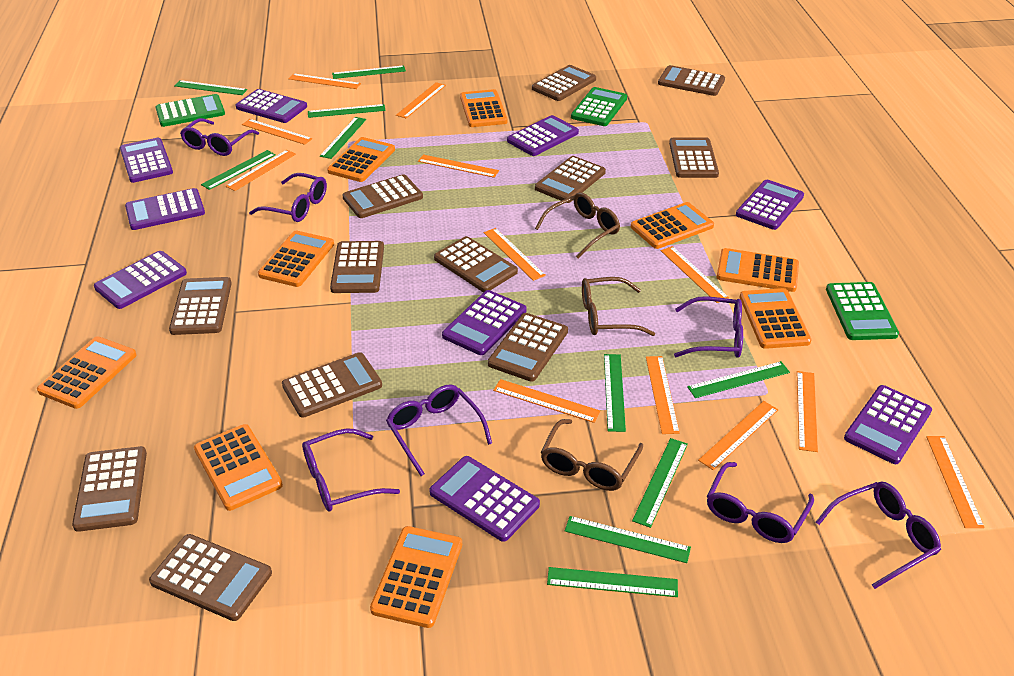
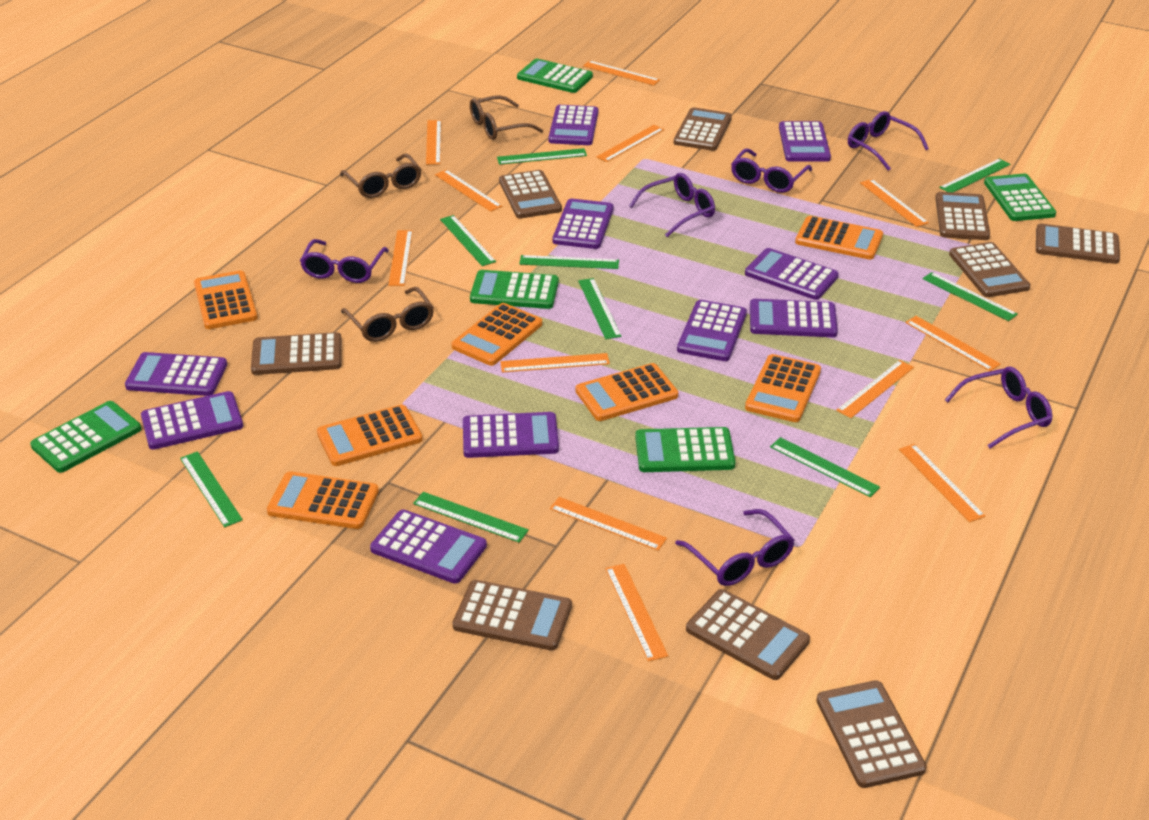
brown calculator: [72,446,147,532] [149,534,272,621] [169,277,232,335] [282,352,382,418] [330,241,384,293] [342,174,423,218] [434,236,518,292] [488,313,568,382] [532,65,596,101] [535,156,606,203] [658,65,725,96] [669,137,719,178] = 12 -> [251,332,342,375] [452,580,572,650] [499,170,562,218] [674,107,732,151] [686,589,810,680] [816,680,927,788] [935,192,990,240] [949,242,1031,297] [1036,224,1120,264] = 9
green calculator: [155,94,225,127] [571,87,627,126] [826,282,899,340] = 3 -> [30,401,141,473] [470,270,559,309] [517,58,593,93] [635,427,735,472] [984,174,1056,221] = 5
green ruler: [174,80,247,95] [201,150,276,190] [308,104,386,118] [320,117,366,159] [332,65,406,79] [547,567,678,597] [565,516,691,563] [604,354,626,432] [632,438,688,528] [687,361,790,398] = 10 -> [180,451,243,527] [413,492,529,542] [440,215,496,266] [497,148,587,165] [519,255,619,269] [578,278,622,339] [770,437,880,497] [923,272,1018,321] [939,158,1011,192] = 9
orange calculator: [37,336,137,409] [194,424,283,511] [258,231,334,287] [327,137,395,182] [370,526,462,628] [460,89,507,127] [631,202,714,249] [717,248,799,292] [740,288,812,349] = 9 -> [194,270,257,329] [267,471,379,529] [317,404,423,466] [451,303,542,366] [575,363,678,421] [745,354,821,422] [795,216,883,260] = 7
purple calculator: [94,251,187,309] [120,138,173,183] [125,188,205,230] [236,89,307,123] [429,456,540,542] [442,290,527,355] [507,115,579,156] [736,180,804,230] [844,385,932,464] = 9 -> [125,352,227,396] [141,391,243,450] [370,510,487,584] [463,412,559,458] [548,105,598,145] [552,199,614,249] [677,300,747,361] [745,248,839,300] [750,299,838,337] [779,121,831,162] = 10
purple glasses: [180,118,259,156] [249,173,327,222] [302,429,400,512] [386,385,492,476] [674,296,743,358] [707,462,814,543] [816,482,941,589] = 7 -> [300,239,389,283] [629,173,715,237] [675,509,794,586] [731,149,812,193] [848,111,929,171] [945,367,1052,448] = 6

